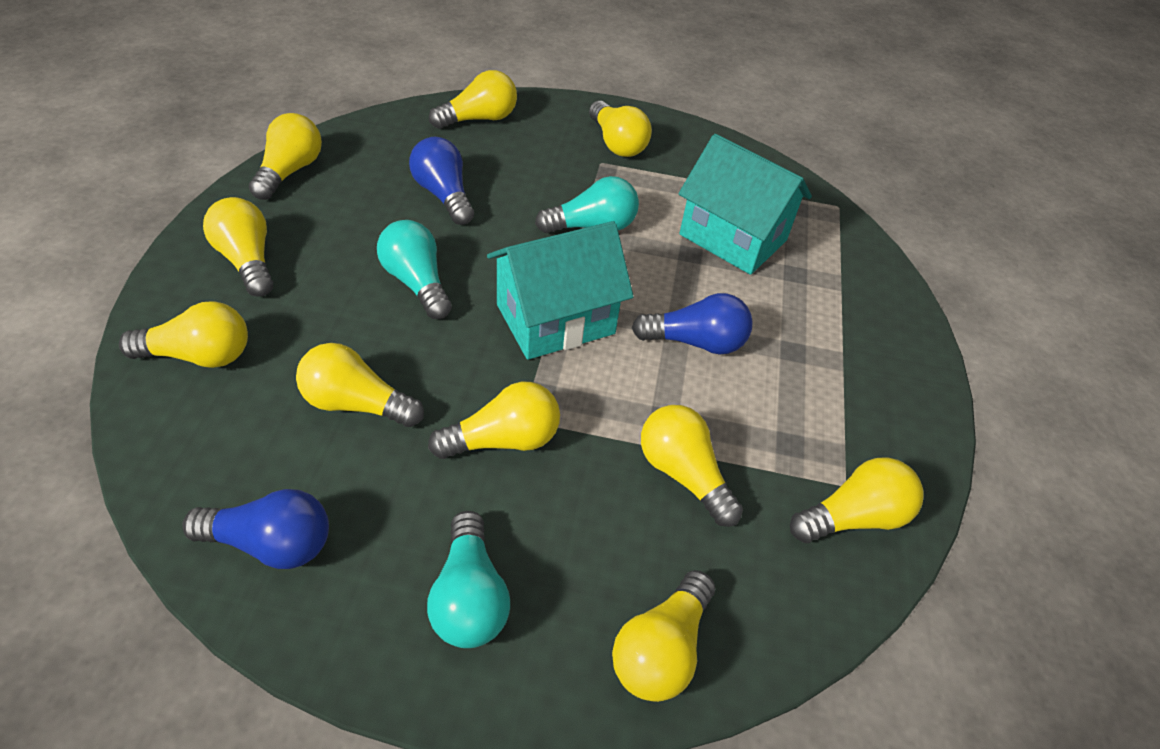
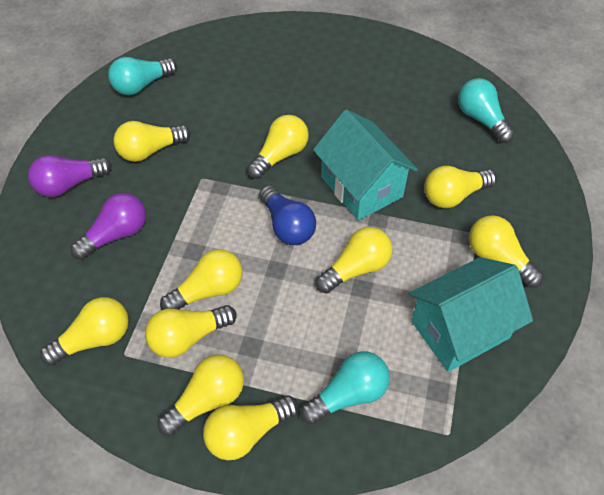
blue light bulb: [182,489,329,569] [409,137,474,225] [632,293,753,355] = 3 -> [259,185,316,245] = 1
purple light bulb: none = 0 -> [28,155,112,197] [70,193,146,260] = 2

